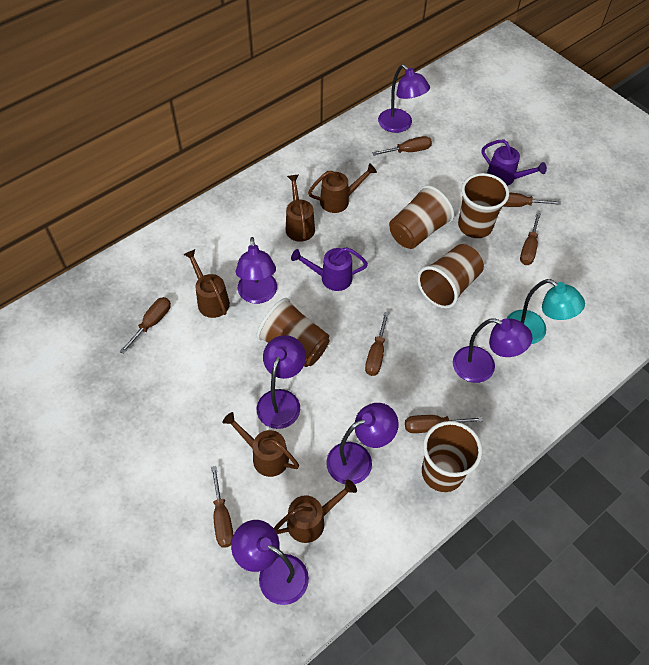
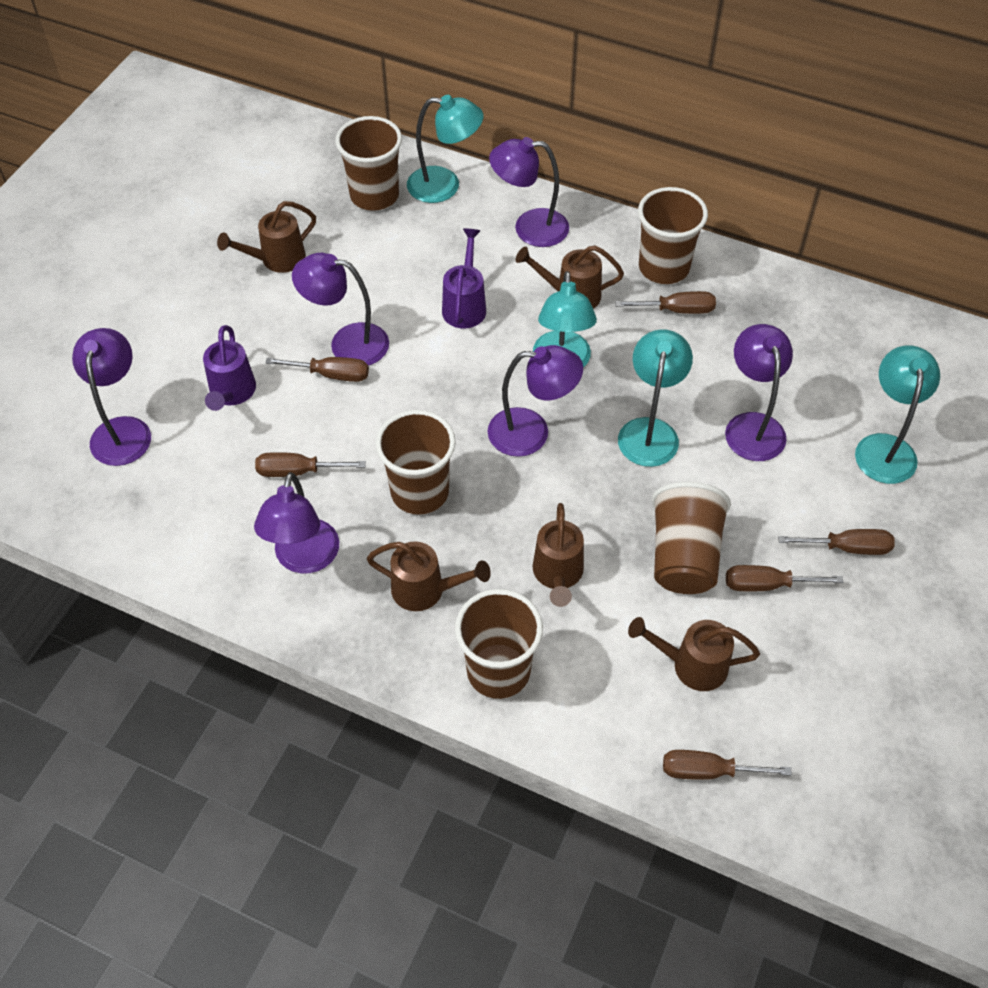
brown screwdriver: [119,297,171,354] [211,466,234,548] [365,312,389,376] [372,136,432,156] [405,415,483,433] [503,192,561,207] [520,213,541,265] = 7 -> [255,452,366,477] [265,357,369,382] [615,291,716,314] [663,750,792,780] [726,565,843,591] [778,529,895,555] = 6
turquoise lamp: [507,279,585,344] = 1 -> [407,95,484,203] [533,271,597,368] [618,329,693,467] [855,345,940,484] = 4

